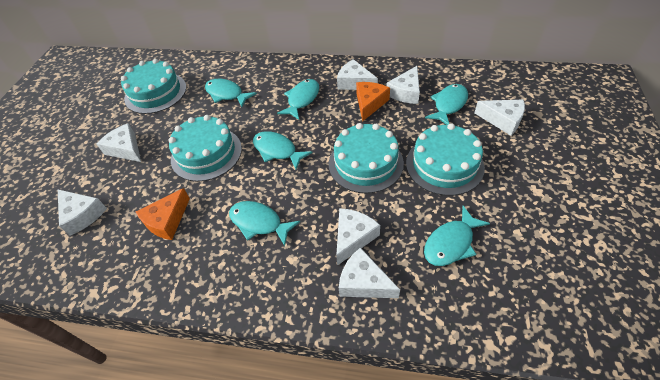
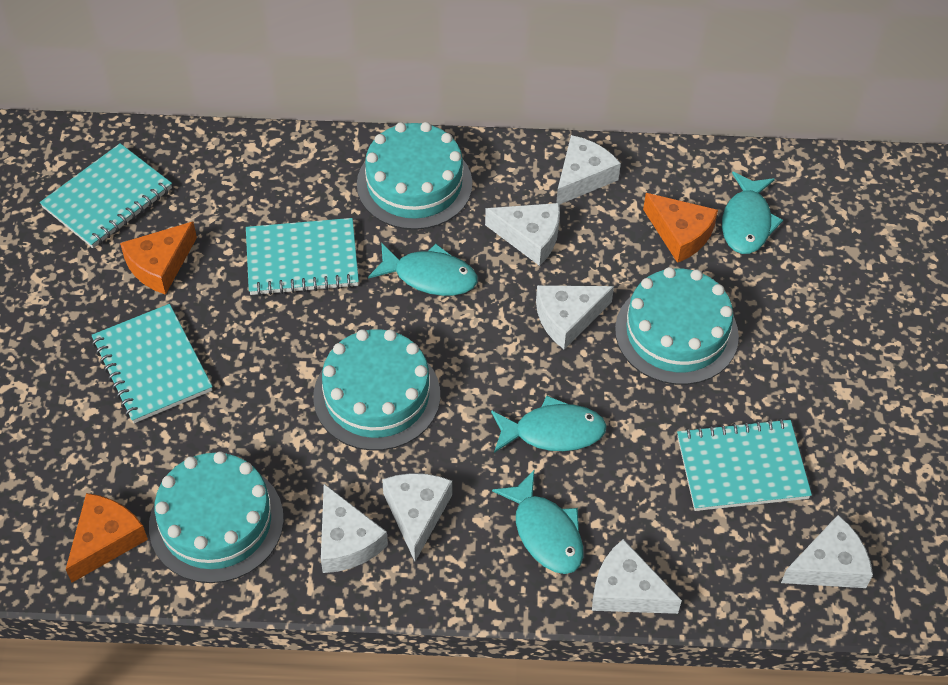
orange cheese: [136,188,190,240] [356,82,390,122] = 2 -> [66,493,148,583] [120,221,197,295] [643,193,718,263] = 3
turquoise fish: [205,79,257,107] [229,201,300,246] [253,131,312,169] [277,79,319,120] [424,206,490,266] [425,84,468,125] = 6 -> [368,243,478,296] [491,395,607,453] [492,470,583,574] [722,171,783,254] = 4
turquoise notebook: none = 0 -> [40,143,172,248] [92,304,213,423] [246,218,359,296] [677,418,812,511] = 4

